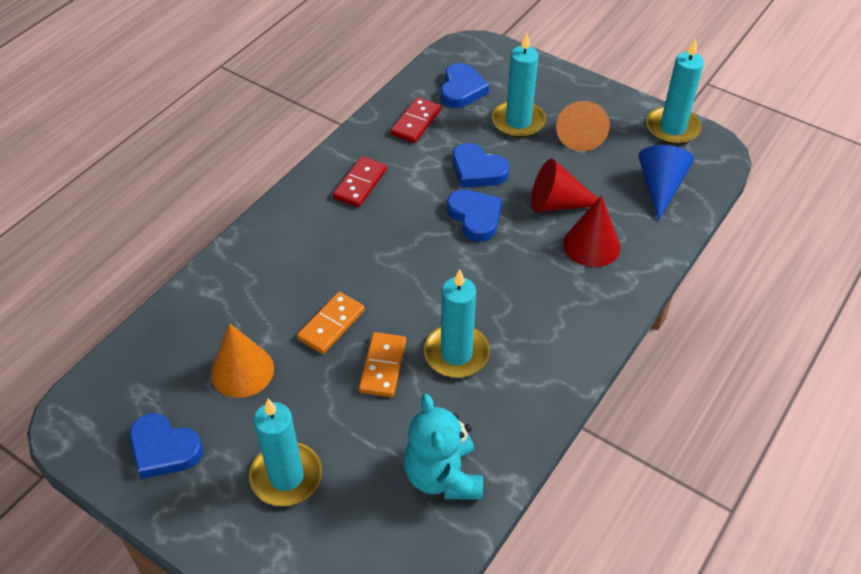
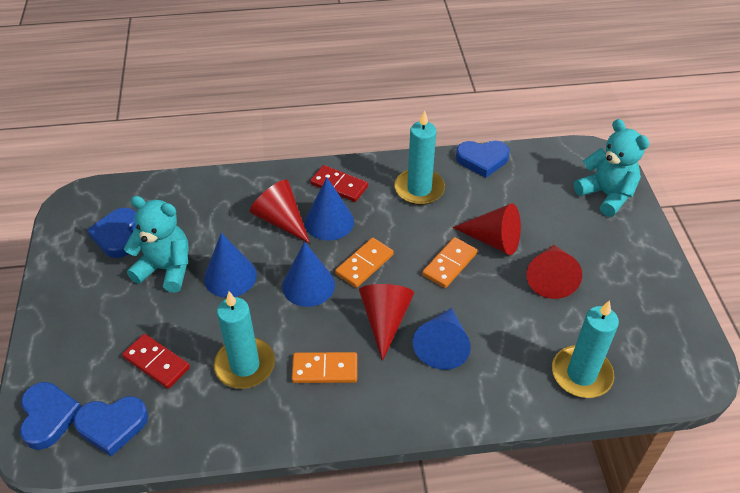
blue cone: [638,145,694,221] = 1 -> [204,233,257,298] [282,242,335,307] [305,178,354,241] [413,308,471,370] = 4
orange cone: [211,324,274,398] [556,101,610,151] = 2 -> none = 0
orange domino: [297,292,365,354] [359,332,406,397] = 2 -> [292,352,357,383] [335,238,394,288] [422,237,477,288] = 3
red cone: [531,158,598,212] [563,195,620,267] = 2 -> [250,180,310,243] [359,284,414,361] [452,203,521,255] [526,245,582,299] = 4
turquoise candle: [249,399,322,506] [424,269,490,378] [492,32,546,138] [646,39,704,144] = 4 -> [214,292,275,389] [394,110,445,205] [552,300,619,398] = 3
turquoise teddy bear: [404,394,483,500] = 1 -> [124,196,189,292] [574,119,650,217] = 2

